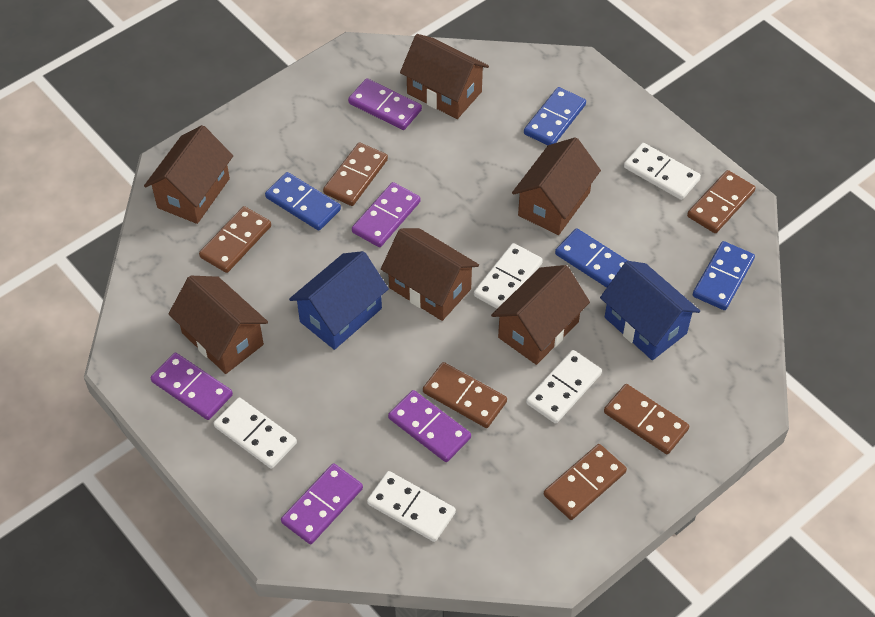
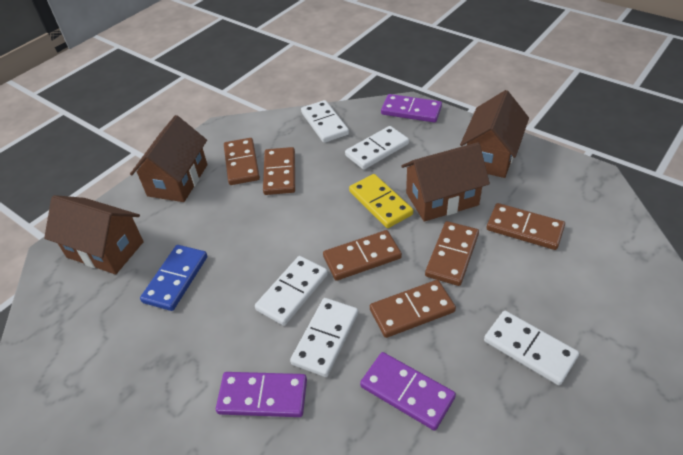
blue domino: [265,172,341,231] [524,87,586,145] [555,228,628,288] [693,241,755,310] = 4 -> [140,245,207,311] = 1
blue house: [289,251,389,350] [600,261,700,360] = 2 -> none = 0
brown house: [144,125,233,224] [168,276,268,374] [381,228,479,321] [400,34,489,119] [491,265,590,365] [512,137,601,235] = 6 -> [44,195,144,274] [130,115,207,202] [401,142,490,222] [460,90,529,178] = 4
purple domino: [151,353,233,420] [281,463,363,544] [348,78,422,130] [352,182,421,247] [388,390,471,462] = 5 -> [216,372,307,417] [360,352,456,431] [381,94,442,122] = 3
yellow domino: none = 0 -> [349,174,413,228] = 1

